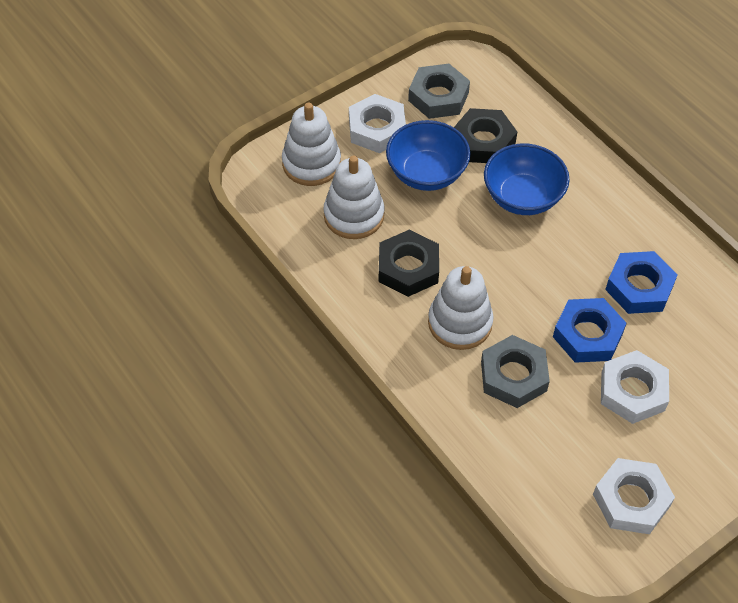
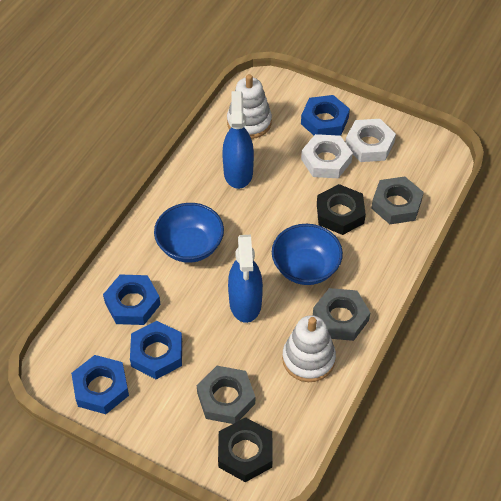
blue nut: [553,298,627,363] [605,251,678,314] = 2 -> [71,355,129,414] [103,274,161,325] [130,321,182,379] [301,95,350,136] = 4
blue spray bottle: none = 0 -> [222,91,254,189] [228,235,263,323] = 2
grey nut: [408,64,470,119] [481,335,550,408] = 2 -> [197,366,255,424] [313,288,371,341] [371,176,424,224] = 3
white nut: [349,94,406,153] [593,458,675,534] [601,350,669,424] = 3 -> [301,134,353,178] [345,119,396,162] = 2
white stacking toy: [282,103,341,186] [323,156,384,239] [428,266,494,350] = 3 -> [227,74,272,139] [282,315,336,382] = 2

